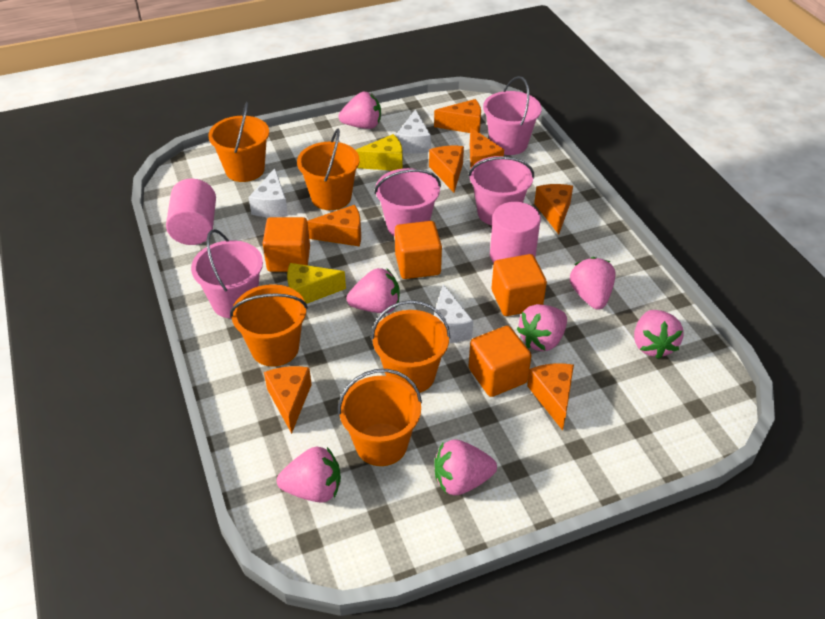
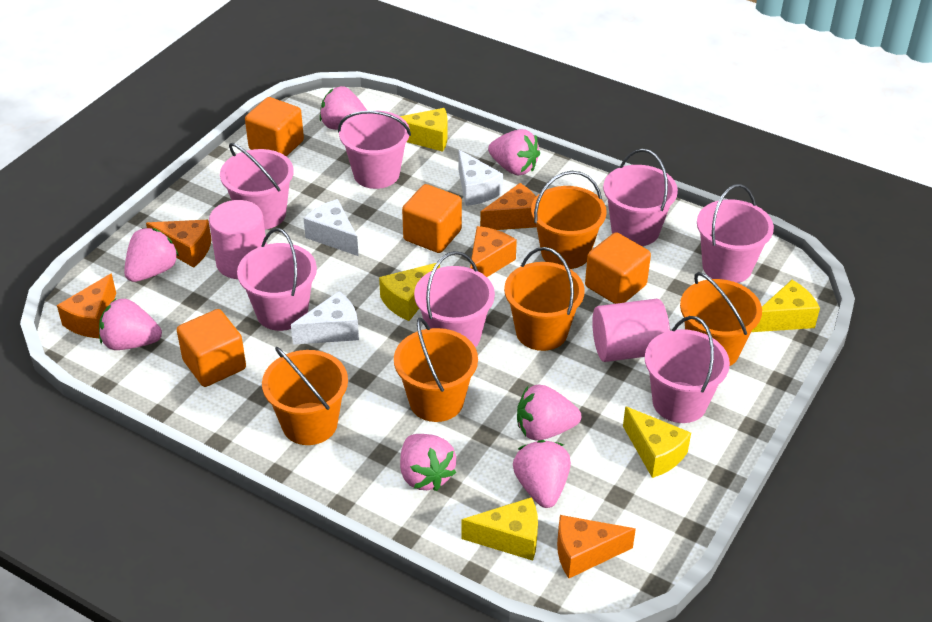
orange cheese: [264,366,312,434] [307,205,361,247] [429,146,464,193] [434,99,481,133] [470,128,504,169] [527,363,574,431] [534,184,573,234] = 7 -> [57,273,116,338] [146,220,212,268] [470,226,517,277] [480,183,537,230] [557,515,636,578] = 5
pink bucket: [191,229,263,318] [374,168,441,236] [468,156,534,225] [483,76,542,155] = 4 -> [220,143,294,230] [237,228,317,331] [338,111,411,189] [414,251,495,348] [603,149,678,246] [645,316,730,423] [697,184,774,283] = 7
yellow cheese: [287,263,346,304] [356,134,403,171] = 2 -> [379,263,440,321] [400,108,448,152] [462,497,538,561] [623,406,691,478] [751,280,820,332] = 5

